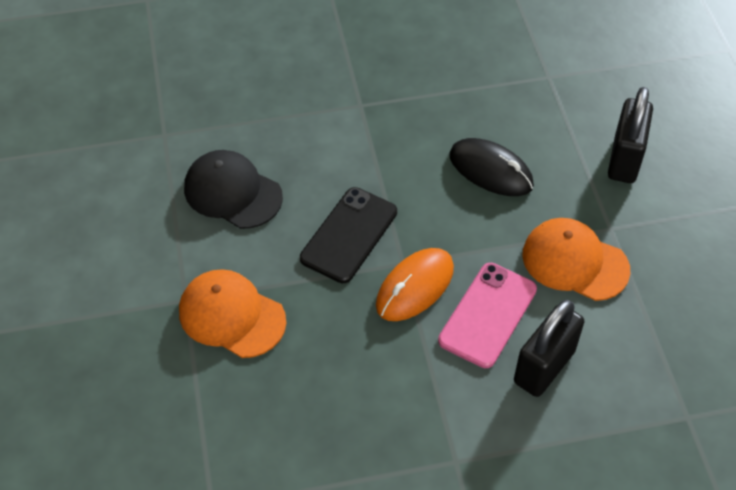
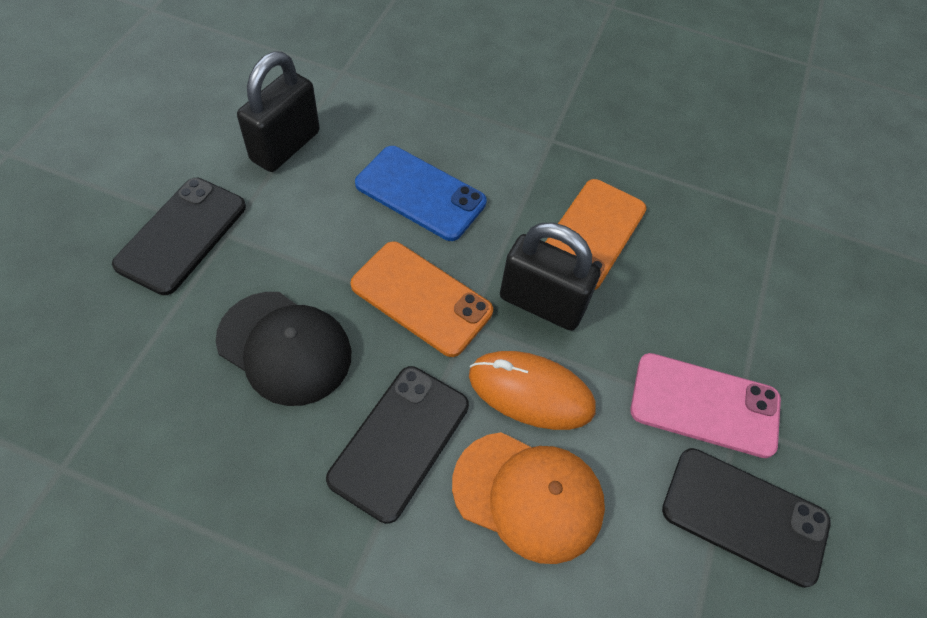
black mouse: [449,138,534,196] = 1 -> none = 0
black phone: [300,187,397,283] = 1 -> [112,178,246,295] [326,366,469,524] [662,448,831,588] = 3
blue phone: none = 0 -> [355,146,487,241] = 1
orange cap: [179,269,286,358] [522,218,630,301] = 2 -> [452,432,605,564] = 1
orange phone: none = 0 -> [351,241,493,357] [546,179,647,290] = 2

